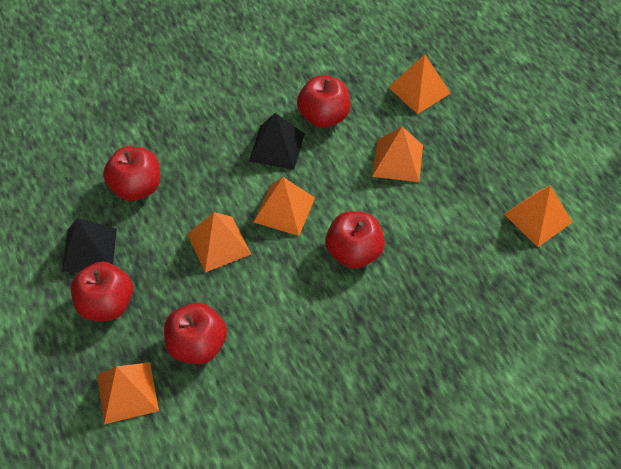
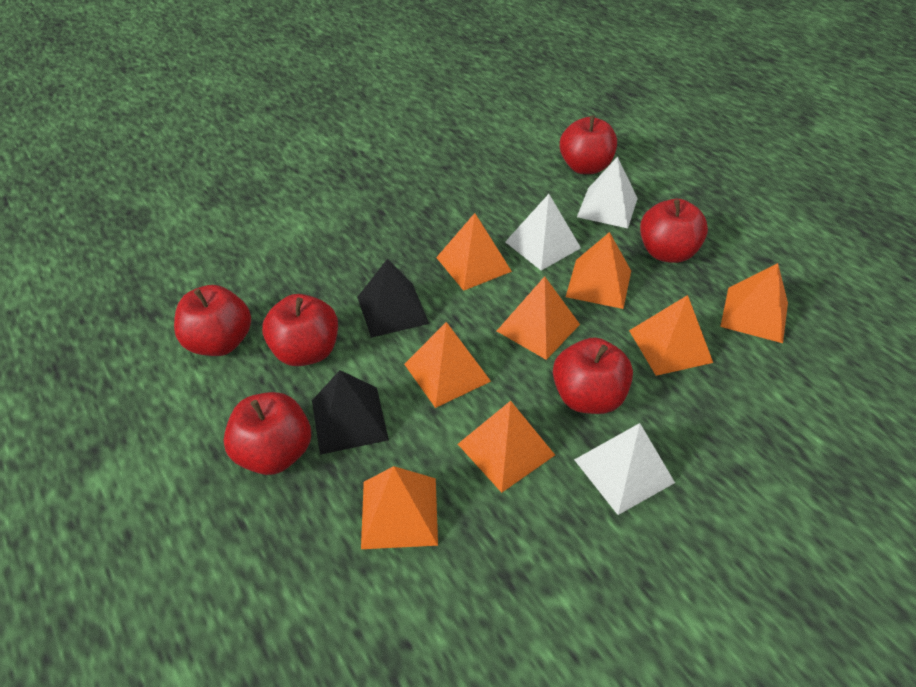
orange pyramid: [97,362,159,424] [187,212,251,272] [254,177,315,236] [372,126,423,182] [388,54,451,114] [504,185,573,247] = 6 -> [361,466,438,549] [404,322,491,408] [436,213,512,291] [458,401,555,493] [497,276,580,360] [566,232,631,309] [629,295,713,376] [720,263,788,343] = 8
red apple: [71,262,133,321] [103,146,160,201] [164,303,227,364] [297,75,351,128] [325,211,385,269] = 5 -> [174,285,251,356] [223,392,311,475] [262,294,338,366] [553,337,633,414] [560,115,617,174] [640,199,708,263] = 6
white pyramid: none = 0 -> [505,194,581,271] [574,423,675,515] [577,156,638,228] = 3

